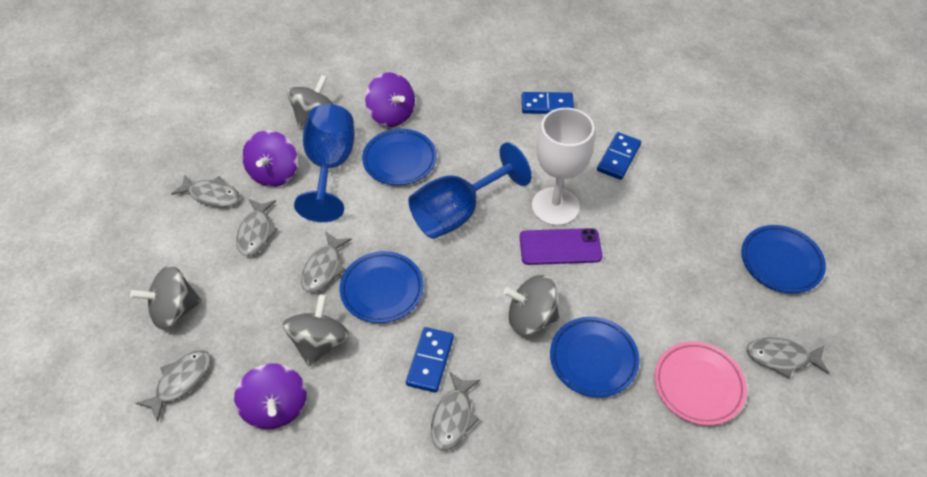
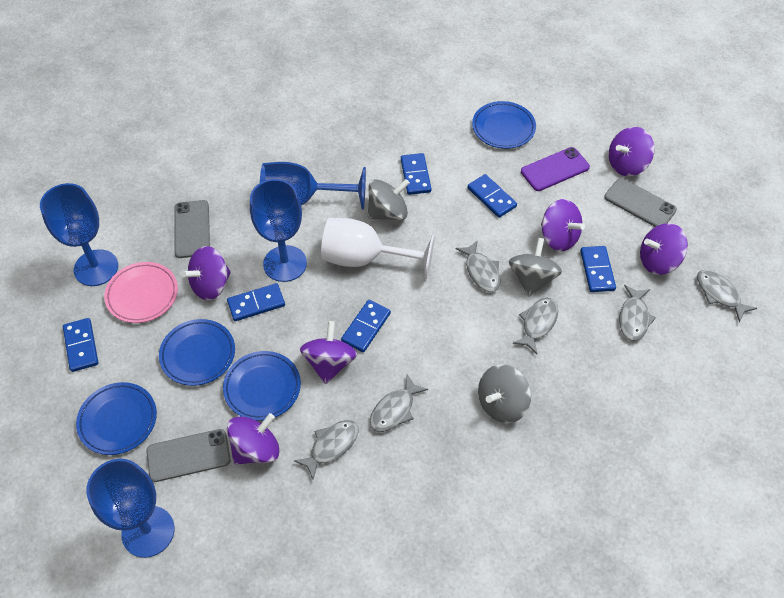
blue domino: [406,327,454,393] [522,92,574,114] [597,132,641,180] = 3 -> [63,318,99,372] [227,283,285,321] [341,300,391,352] [401,153,431,195] [467,174,517,218] [580,246,616,292] = 6
blue goblet: [294,104,354,222] [408,142,531,239] = 2 -> [40,183,118,286] [86,459,174,558] [250,179,307,282] [260,162,366,210] = 4
grey phone: none = 0 -> [146,429,231,482] [175,200,210,258] [604,178,677,227] = 3
grey spinning top: [130,265,202,330] [282,294,349,366] [287,75,333,130] [504,275,559,335] = 4 -> [368,179,410,220] [478,364,531,423] [509,238,562,297] = 3
purple spinning top: [234,364,307,429] [242,130,298,187] [365,72,415,127] = 3 -> [182,246,231,300] [227,413,280,465] [300,321,357,384] [541,199,585,252] [609,127,655,176] [640,223,688,275] = 6

